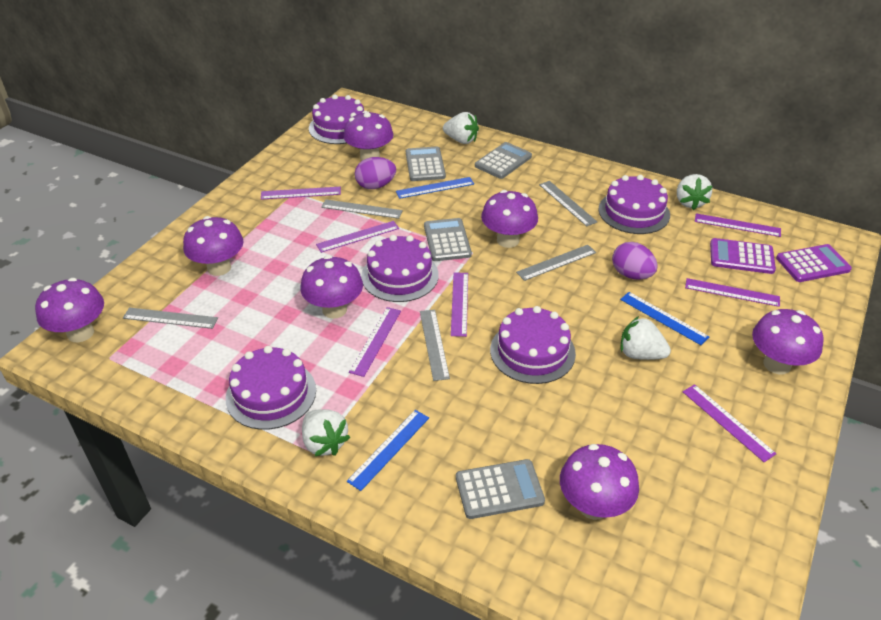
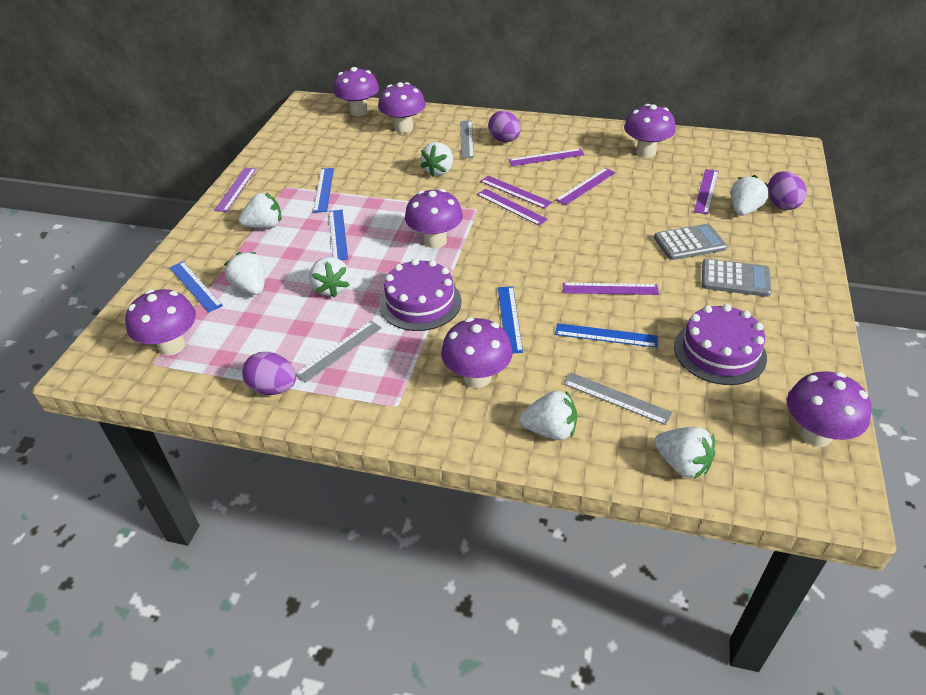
blue ruler: [347,410,429,491] [396,177,474,199] [620,292,709,345] = 3 -> [170,261,223,313] [313,168,334,212] [329,210,348,260] [498,287,523,353] [555,323,658,348] = 5
grey calculator: [406,146,446,181] [424,218,472,261] [456,459,545,519] [475,142,532,179] = 4 -> [654,224,727,260] [702,259,772,297] = 2
grey ruler: [123,307,218,329] [321,199,403,219] [420,309,450,381] [516,245,596,281] [539,181,597,226] = 5 -> [296,321,382,383] [460,121,474,158] [563,373,672,425] = 3
purple cake: [226,346,316,430] [309,95,364,144] [361,235,439,302] [490,306,576,384] [599,175,670,234] = 5 -> [379,259,462,331] [674,304,767,385] = 2
purple calculator: [710,238,776,274] [776,244,852,282] = 2 -> none = 0
purple egg: [355,157,396,189] [612,242,658,280] = 2 -> [242,352,296,395] [488,111,521,142] [768,171,807,210] = 3
white strawberry: [302,409,350,456] [443,112,479,144] [620,316,671,360] [677,174,713,210] = 4 -> [224,252,265,295] [239,192,281,229] [309,257,350,298] [421,142,453,177] [519,391,577,440] [654,427,715,480] [731,175,769,216] = 7

